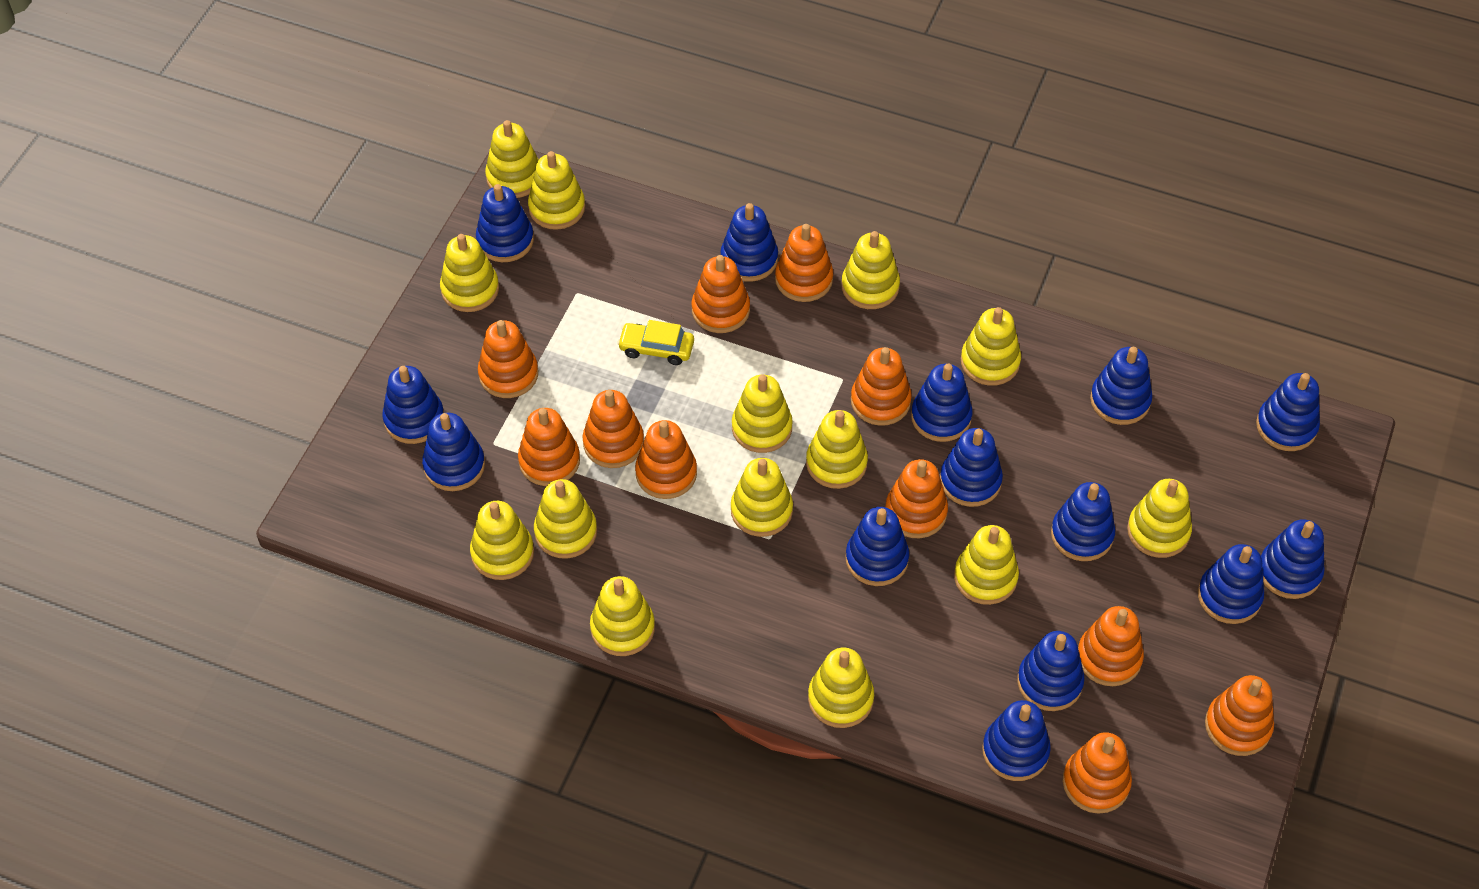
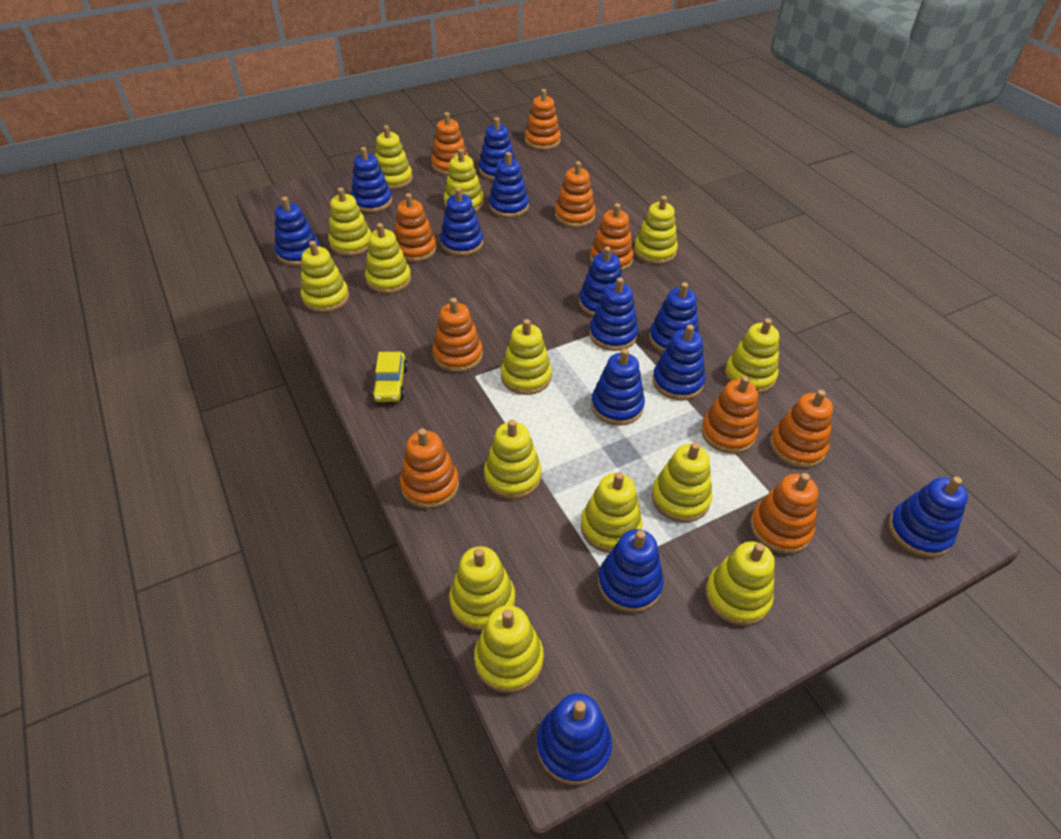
blue stacking toy: [382,366,444,444] [422,413,485,491] [476,184,534,262] [720,203,778,282] [845,507,909,586] [911,364,973,442] [940,428,1003,507] [982,700,1051,781] [1017,631,1085,711] [1051,482,1115,561] [1090,347,1153,425] [1198,544,1264,624] [1256,373,1320,451] [1261,519,1325,599] = 14 -> [275,197,320,266] [351,147,392,213] [440,188,483,256] [479,117,516,180] [489,152,529,218] [537,693,612,785] [579,246,623,316] [589,277,638,351] [591,349,645,426] [598,529,664,613] [649,282,699,353] [652,324,705,400] [888,477,968,558] = 13
orange stacking toy: [478,320,538,398] [518,408,580,486] [582,390,644,468] [635,420,697,499] [692,255,750,333] [775,224,833,302] [851,347,912,426] [885,459,948,538] [1063,732,1132,814] [1078,606,1144,686] [1205,675,1274,756] = 11 -> [394,193,437,262] [400,428,459,509] [431,112,468,175] [432,298,483,372] [525,89,561,150] [555,161,596,228] [590,203,634,271] [701,376,758,454] [750,473,818,554] [770,390,833,468] = 10

